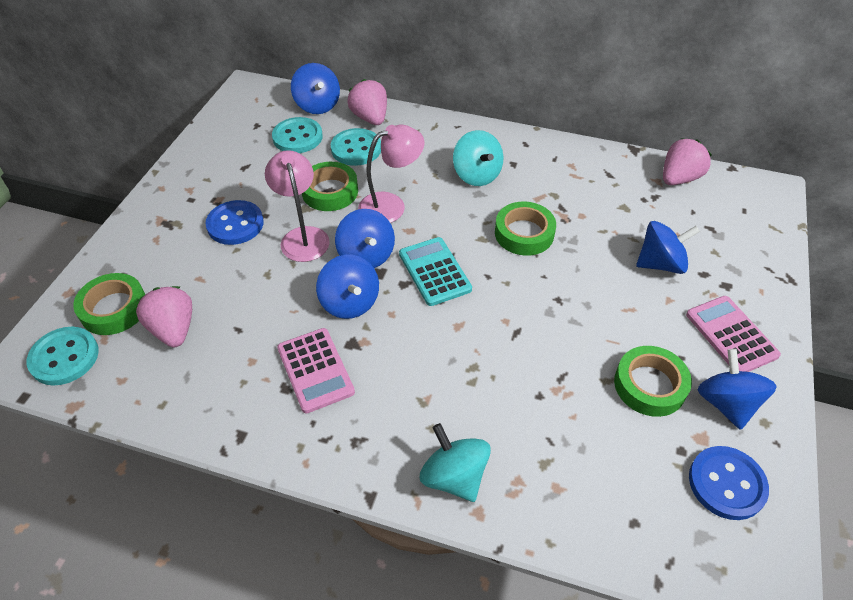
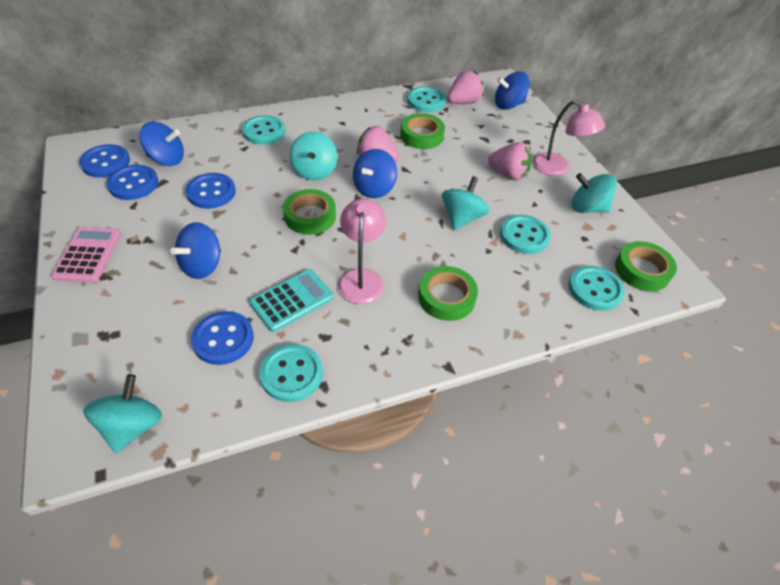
blue button: [206,200,264,245] [689,446,769,520] = 2 -> [79,144,130,177] [107,165,158,200] [186,173,236,209] [191,311,254,365] = 4
blue spinning top: [291,63,340,114] [316,254,379,319] [335,209,395,268] [636,221,700,274] [697,349,776,430] = 5 -> [139,122,184,166] [171,222,221,279] [353,149,397,198] [495,72,530,110] = 4
pink calculator: [277,328,355,414] [686,296,781,372] = 2 -> [51,227,121,283] = 1
turquoise button: [26,327,99,386] [272,117,323,153] [331,128,381,166] = 3 -> [242,115,286,145] [260,344,323,402] [407,87,446,112] [500,215,551,254] [569,266,625,311] = 5
turquoise spinning top: [420,423,491,502] [453,130,503,186] = 2 -> [83,374,162,453] [290,132,337,180] [442,176,489,230] [572,173,617,213] = 4

